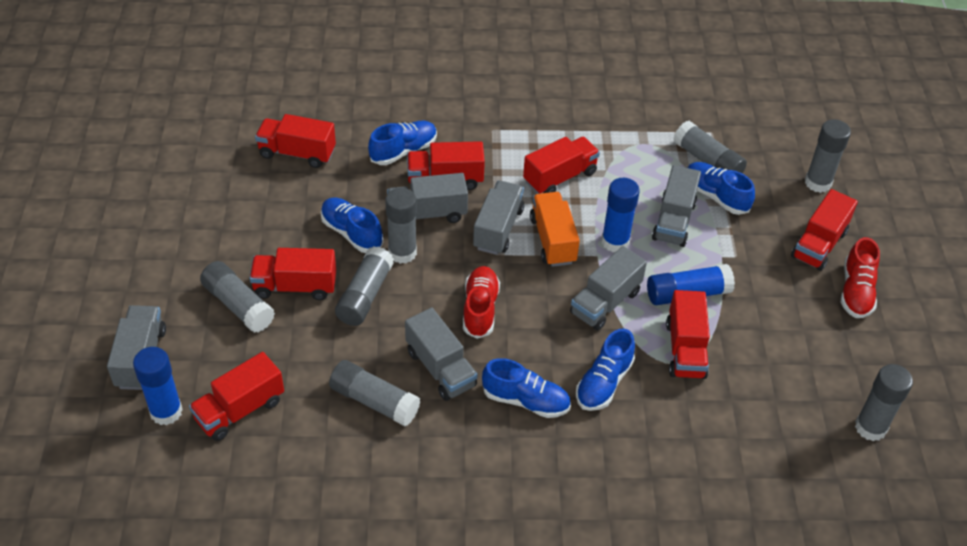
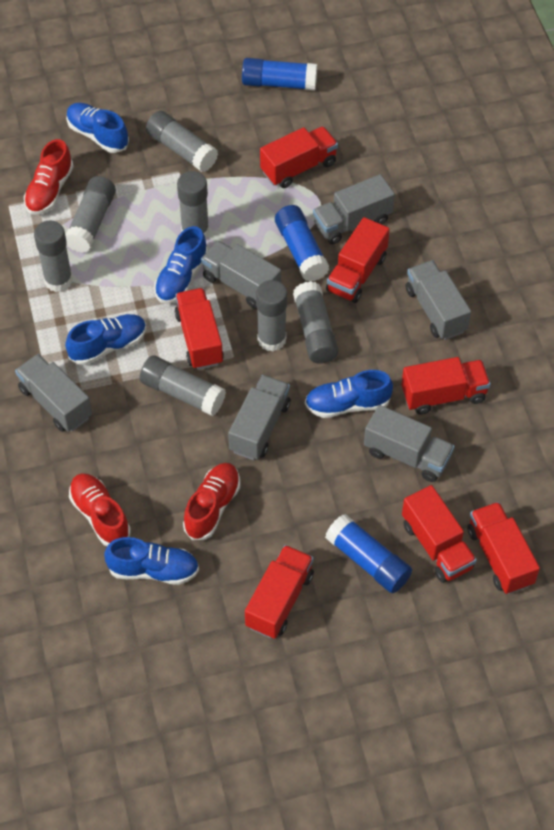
orange truck: [530,192,580,267] = 1 -> none = 0
red shoe: [463,266,500,339] [841,237,880,318] = 2 -> [24,139,74,215] [69,473,131,546] [183,463,240,540] = 3

